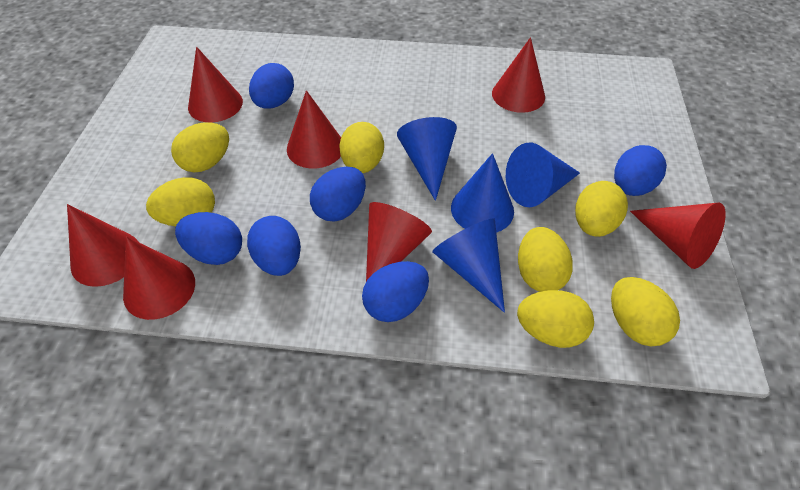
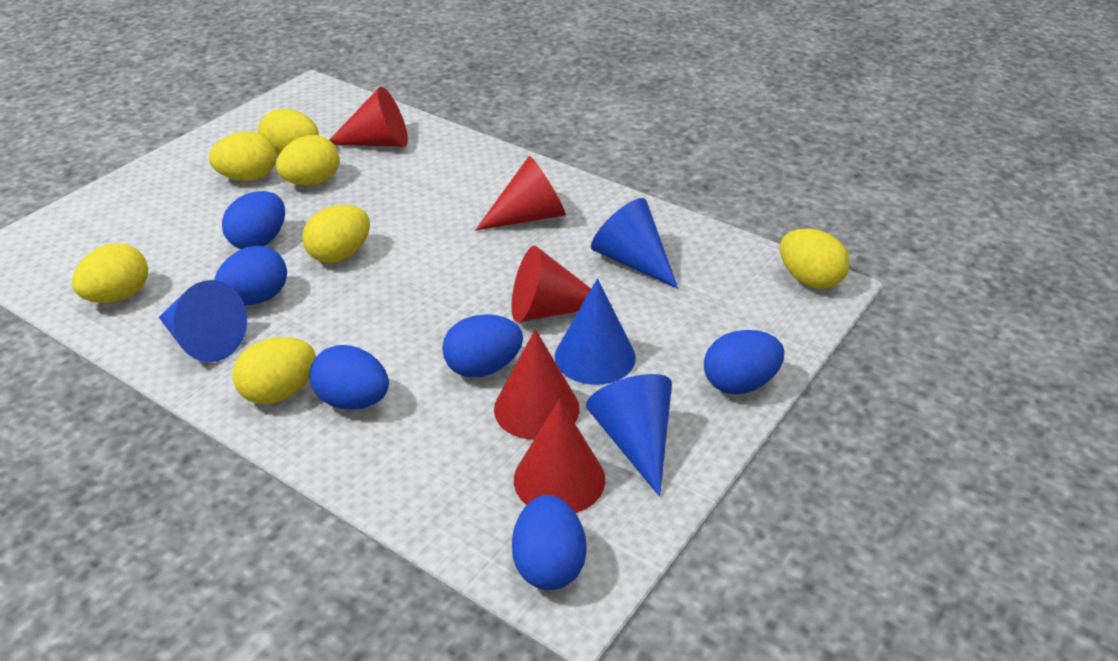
red cone: [67,204,138,287] [123,237,195,320] [188,47,243,123] [287,90,341,168] [366,202,432,281] [492,37,545,113] [630,203,726,269] = 7 -> [329,86,408,147] [475,156,566,231] [494,329,579,440] [512,246,612,322] [514,399,605,513] = 5

